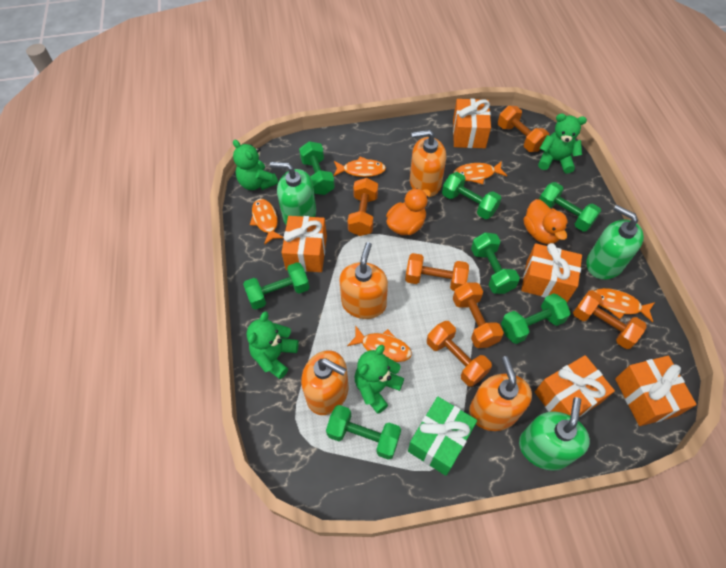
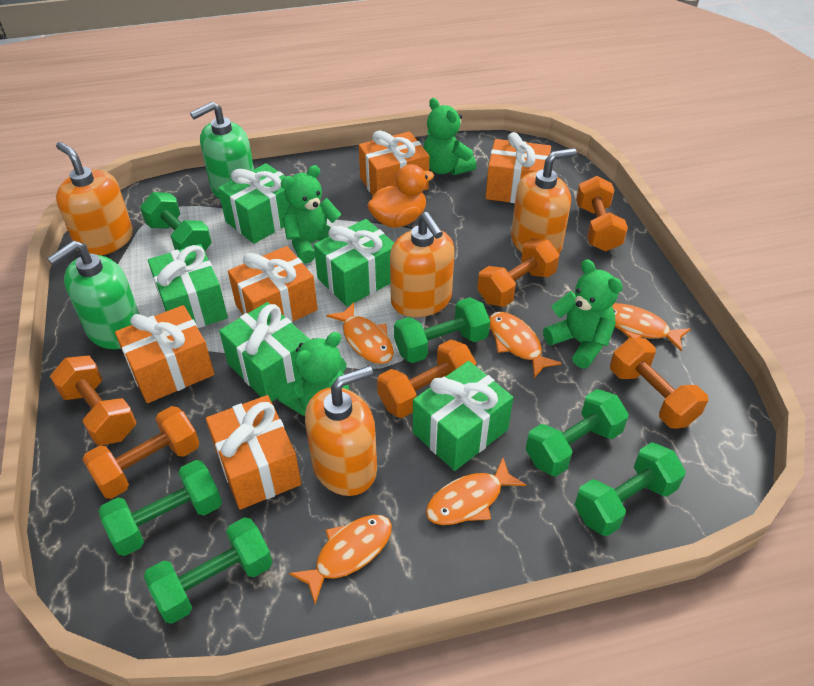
green dumbbell: [243,262,310,310] [299,141,335,195] [326,405,401,460] [442,172,501,219] [471,232,520,294] [501,293,571,344] [539,182,601,232] = 7 -> [98,460,222,556] [140,192,212,251] [144,517,272,624] [394,297,490,363] [526,389,629,476] [575,442,686,536] = 6
green gift: [408,397,477,476] = 1 -> [148,244,228,328] [218,163,290,244] [219,302,310,402] [314,219,394,306] [413,361,513,471] = 5
green soap dispenser: [270,162,316,225] [519,397,590,471] [586,205,644,280] = 3 -> [47,241,139,349] [190,102,254,200] = 2
orange duck: [386,188,431,235] [524,199,568,244] = 2 -> [367,164,434,228] = 1

